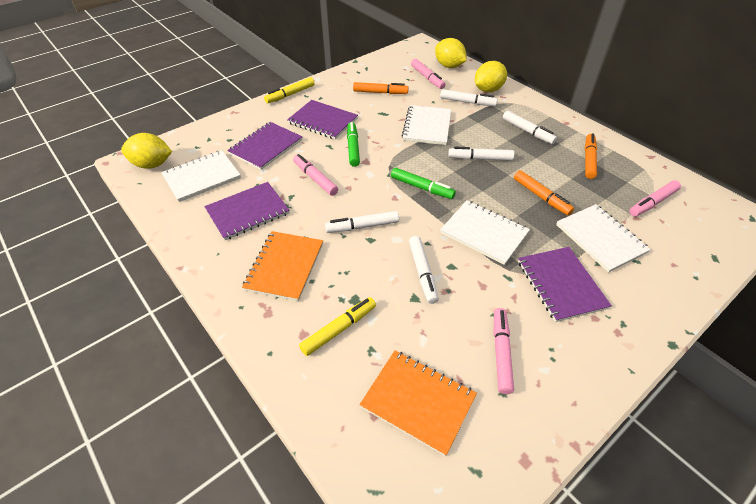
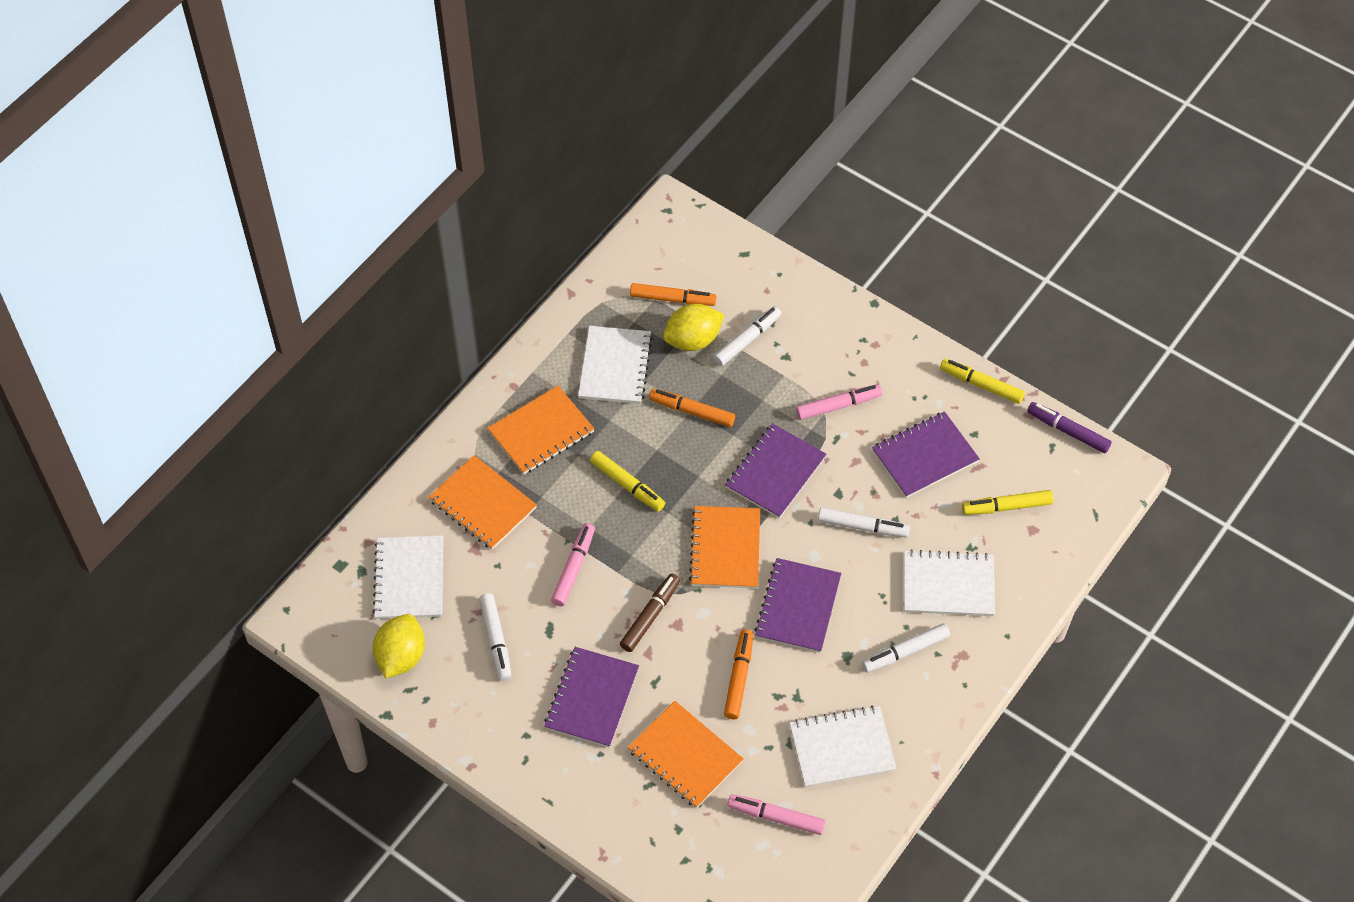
brown marker: none = 0 -> [620,574,680,652] = 1
green marker: [347,122,360,167] [391,168,456,199] = 2 -> none = 0
orange notebook: [242,231,323,301] [360,350,477,456] = 2 -> [429,455,537,550] [487,386,594,474] [628,701,744,808] [689,506,760,588] = 4
pink marker: [293,154,338,196] [411,59,446,89] [493,308,514,394] [629,180,681,217] = 4 -> [551,523,595,606] [727,794,825,835] [796,384,882,420] = 3
purple marker: none = 0 -> [1027,402,1112,453] = 1
white marker: [325,211,399,233] [409,236,439,304] [440,89,498,106] [448,147,514,161] [503,111,557,144] = 5 -> [479,593,511,681] [713,306,782,366] [818,507,910,537] [862,624,950,672] = 4
yellow lemon: [121,133,172,169] [435,38,467,68] [475,61,507,92] = 3 -> [373,614,425,678] [663,304,724,351] = 2
yellow marker: [264,77,314,103] [299,297,376,356] = 2 -> [590,451,665,511] [940,359,1025,404] [962,490,1053,515] = 3

